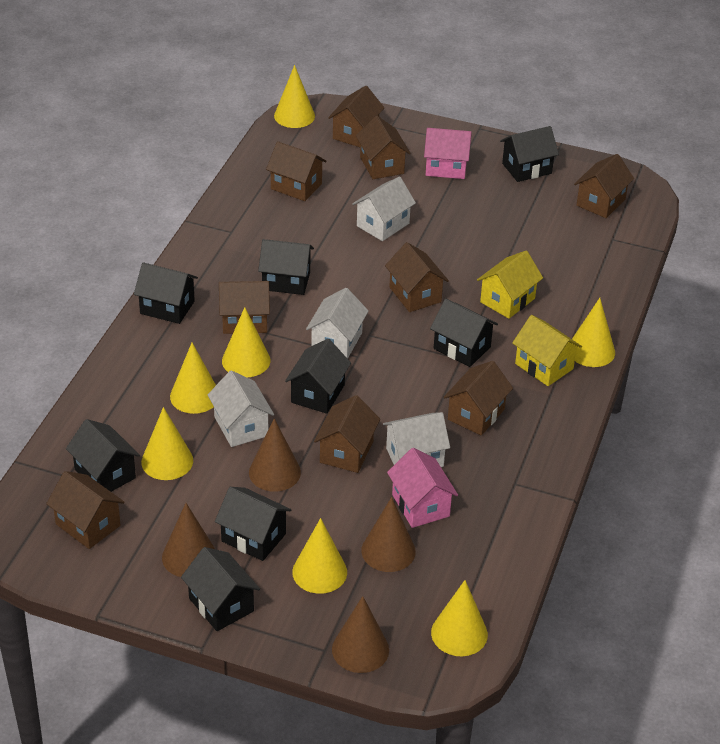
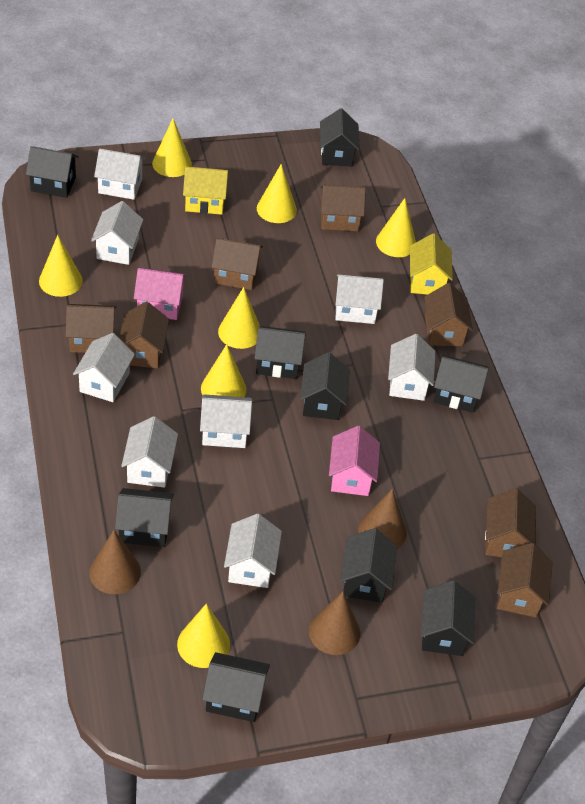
black house: [66,419,140,492] [134,262,198,324] [181,547,260,631] [215,487,291,561] [258,239,314,295] [285,339,351,414] [430,299,498,367] [500,126,559,182] = 8 -> [26,146,78,198] [115,488,174,547] [202,652,270,722] [254,326,306,379] [300,352,350,420] [320,108,360,166] [341,528,397,603] [421,580,475,656] [433,355,489,413] = 9
brown cone: [162,503,215,577] [249,418,301,492] [332,596,389,673] [361,497,416,572] = 4 -> [89,530,141,594] [309,592,360,655] [358,489,407,549] = 3
brown house: [46,471,125,549] [219,281,270,334] [266,141,327,201] [314,395,380,473] [328,86,384,147] [356,116,410,179] [385,242,449,312] [444,361,513,436] [574,154,634,218] = 9 -> [66,304,116,353] [119,302,169,369] [211,238,263,290] [321,185,366,231] [424,283,473,346] [485,488,536,557] [497,543,553,617] = 7
white house: [208,370,274,447] [306,288,369,359] [352,176,416,241] [383,412,450,467] = 4 -> [73,333,135,402] [91,201,143,265] [94,148,145,200] [121,416,178,488] [200,394,252,448] [224,514,282,588] [335,274,384,324] [388,334,436,401] = 8

